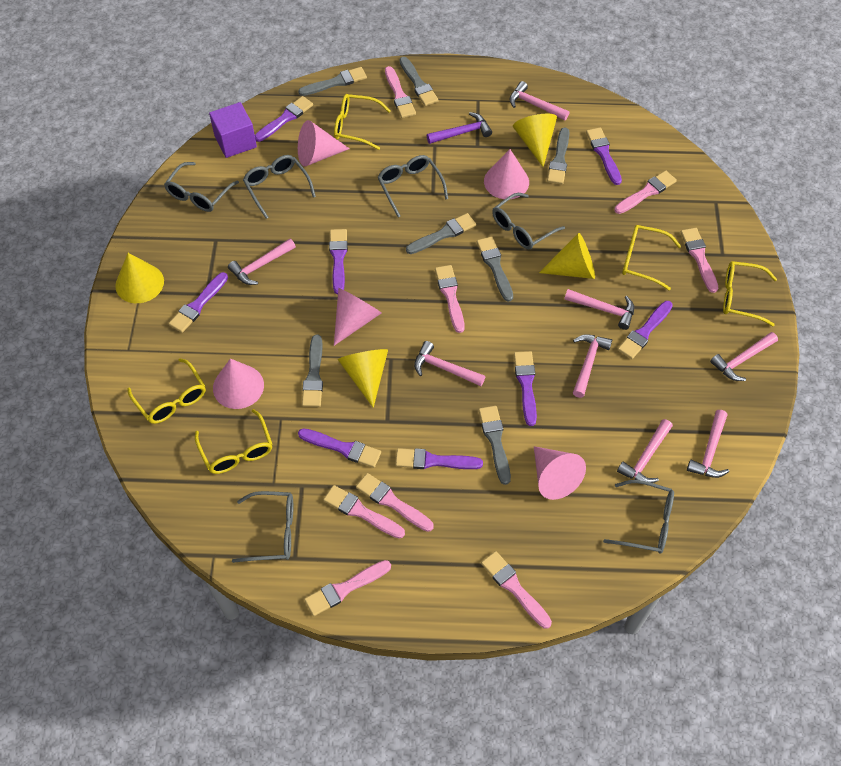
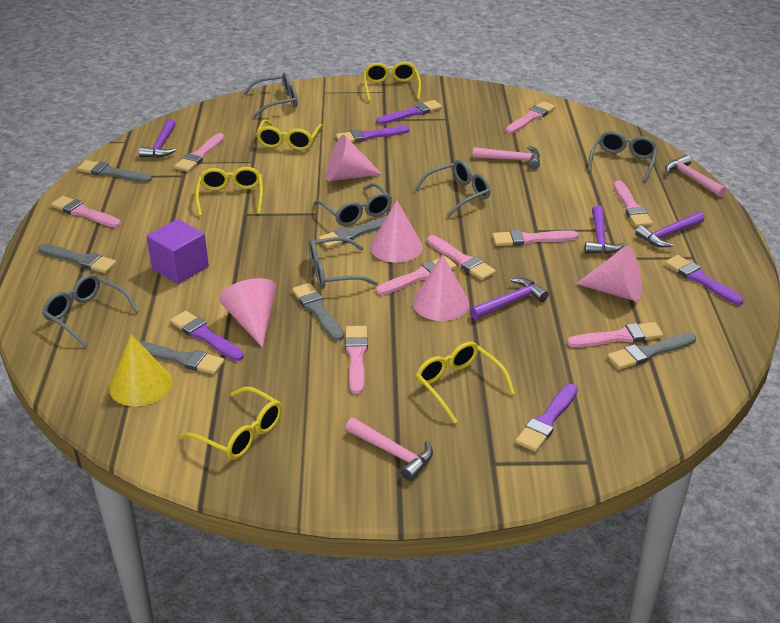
grey brush: [298,67,367,96] [302,335,323,407] [399,57,439,106] [406,213,476,254] [477,237,513,302] [479,406,511,485] [547,128,569,184] = 7 -> [38,243,117,273] [77,160,152,182] [138,341,225,374] [292,283,344,341] [319,216,387,248] [608,333,696,369] = 6
pink brush: [304,560,391,616] [323,485,405,539] [356,473,434,532] [385,66,416,118] [435,265,465,333] [481,551,552,629] [614,171,677,214] [681,228,718,293] = 8 -> [51,196,121,227] [174,133,225,172] [345,326,368,394] [376,256,457,295] [427,235,496,280] [492,230,579,246] [506,101,556,133] [567,322,663,347] [614,180,653,227] = 9
pink hammer: [228,239,296,285] [414,341,485,386] [509,81,569,120] [564,289,634,330] [573,334,612,398] [617,419,673,483] [687,410,729,478] [710,332,778,381] = 8 -> [346,418,433,481] [473,146,540,169] [665,155,727,197] = 3
purple brush: [169,272,228,333] [255,96,313,142] [298,428,381,468] [329,229,348,295] [395,448,483,469] [514,351,537,426] [586,127,622,185] [618,301,673,359] = 8 -> [170,311,244,361] [336,126,409,143] [376,100,442,124] [516,384,578,452] [665,255,744,305] = 5
purple hammer: [427,112,492,144] = 1 -> [139,119,176,158] [470,278,549,319] [585,206,625,254] [635,211,705,247] = 4
yellow cone: [115,253,164,303] [338,349,388,408] [513,114,557,167] [539,233,595,279] = 4 -> [109,334,172,406] = 1

